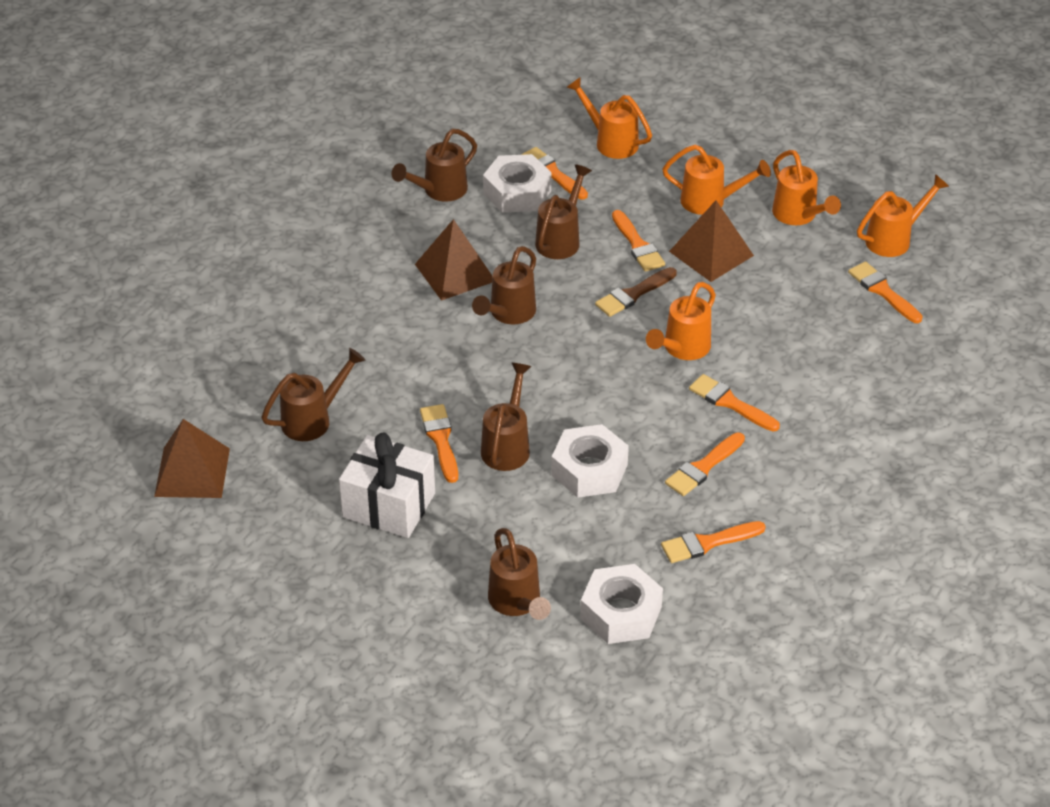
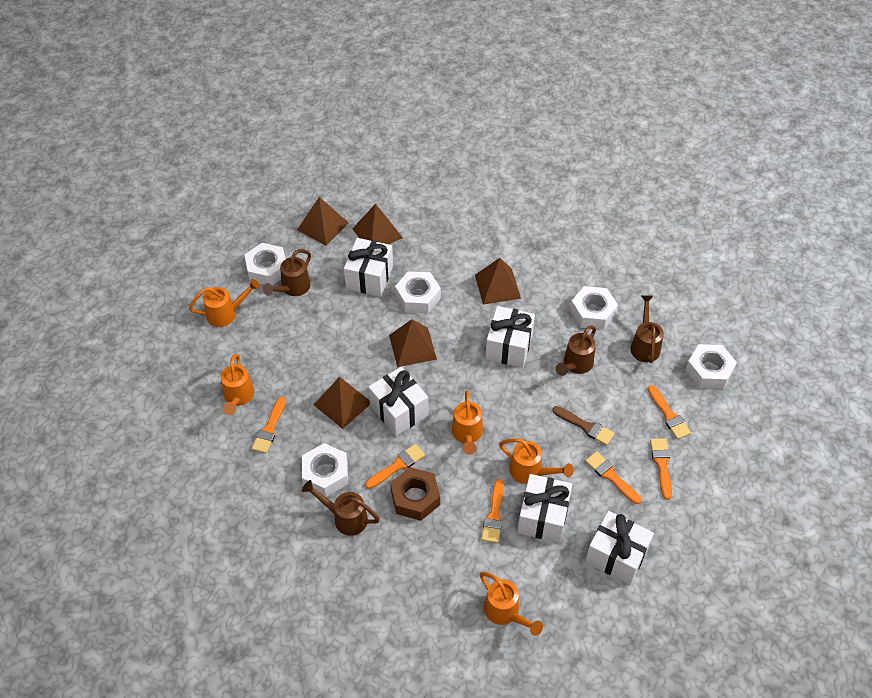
brown nut: none = 0 -> [390,467,440,521] = 1
brown pyramid: [154,419,230,498] [415,219,493,301] [669,200,754,282] = 3 -> [297,197,349,246] [314,377,370,429] [352,204,403,244] [389,319,437,367] [475,258,521,305] = 5
brown watering can: [261,348,365,441] [392,129,477,202] [472,246,536,324] [481,363,531,471] [488,528,551,620] [535,164,592,259] = 6 -> [263,249,311,296] [302,480,380,536] [555,326,596,376] [630,295,664,363] = 4
orange brush: [420,404,458,483] [521,147,588,200] [612,210,665,272] [661,521,766,563] [665,432,745,496] [689,374,780,431] [848,261,923,323] = 7 -> [252,397,286,454] [365,444,425,489] [481,479,504,543] [585,451,641,504] [648,385,691,439] [650,438,672,500] = 6
white gift: [339,432,435,538] = 1 -> [344,238,393,297] [368,367,428,436] [485,306,535,368] [517,474,572,543] [585,511,654,585] = 5
white nut: [483,154,551,213] [551,424,629,498] [580,564,663,644] = 3 -> [244,243,285,285] [302,443,348,497] [395,271,441,314] [570,286,618,330] [685,344,737,389] = 5

